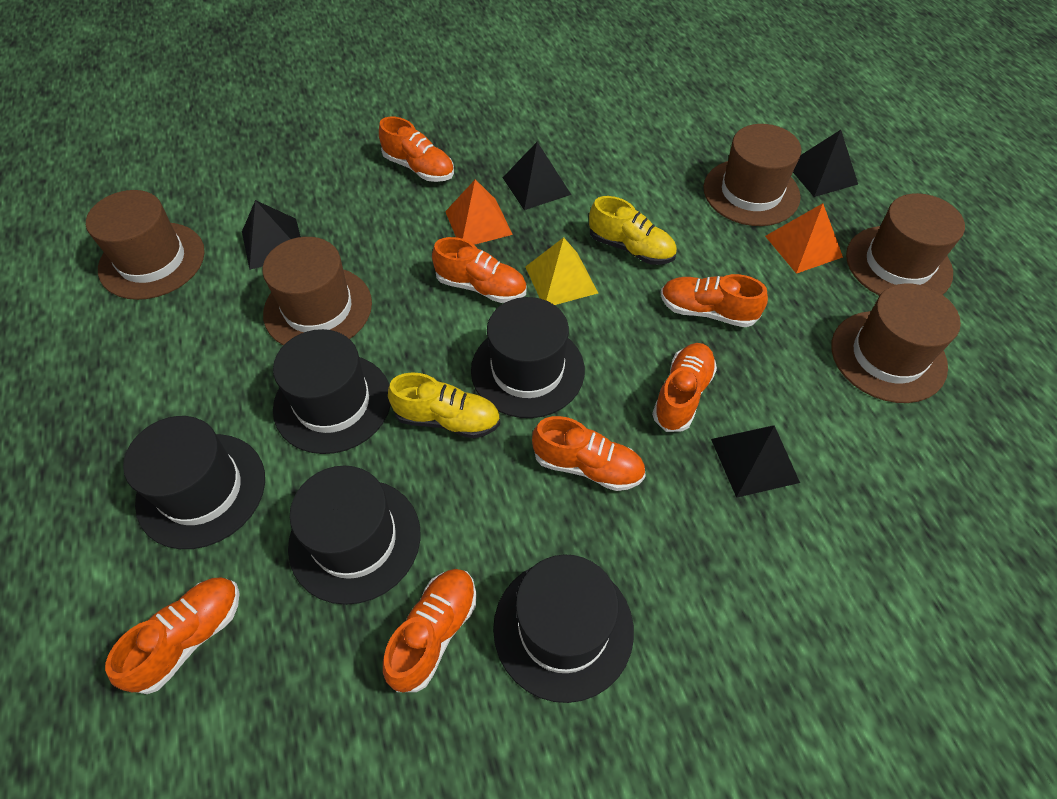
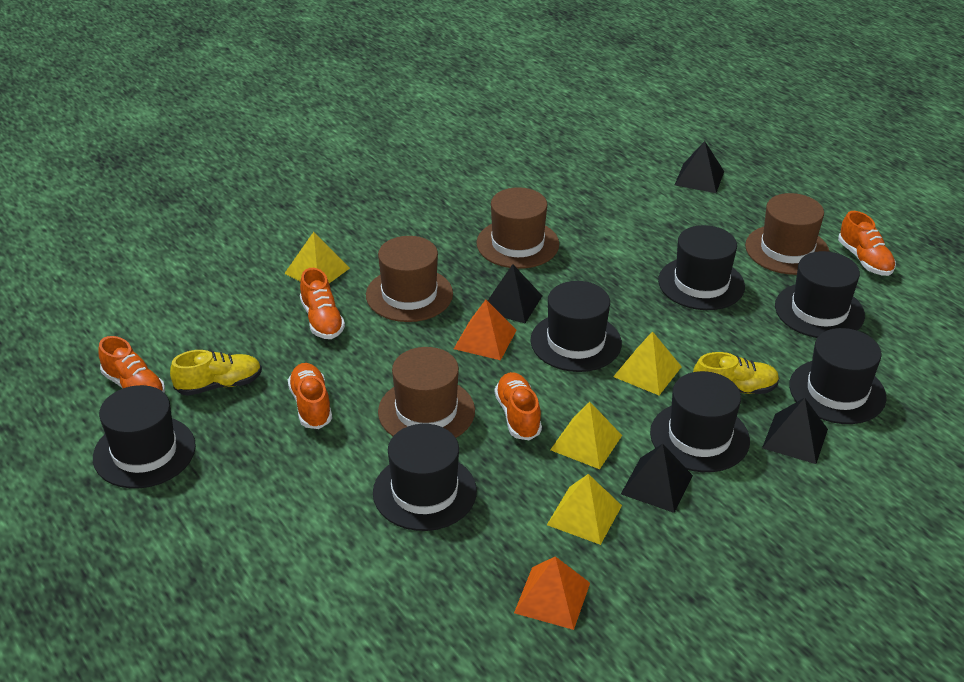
black hat: [123,416,265,549] [273,329,391,454] [288,465,420,605] [471,297,585,418] [493,555,634,703] = 5 -> [93,385,196,488] [373,424,477,531] [531,281,622,372] [650,371,750,472] [658,225,745,310] [775,251,865,338] [789,328,887,424] = 7
brown hat: [86,190,205,300] [263,237,372,346] [703,124,801,226] [831,283,961,403] [846,193,965,296] = 5 -> [366,236,453,322] [378,347,475,438] [476,187,559,269] [745,193,830,275] = 4
orange shoe: [105,577,240,694] [379,117,454,182] [383,569,476,692] [432,237,527,303] [532,416,646,491] [652,343,717,432] [661,274,768,327] = 7 -> [98,336,165,393] [288,363,332,429] [300,268,345,339] [495,372,542,440] [838,211,896,276] = 5
yellow pyramid: [525,237,598,305] = 1 -> [284,232,350,283] [547,474,622,545] [550,402,622,469] [613,331,682,395] = 4

